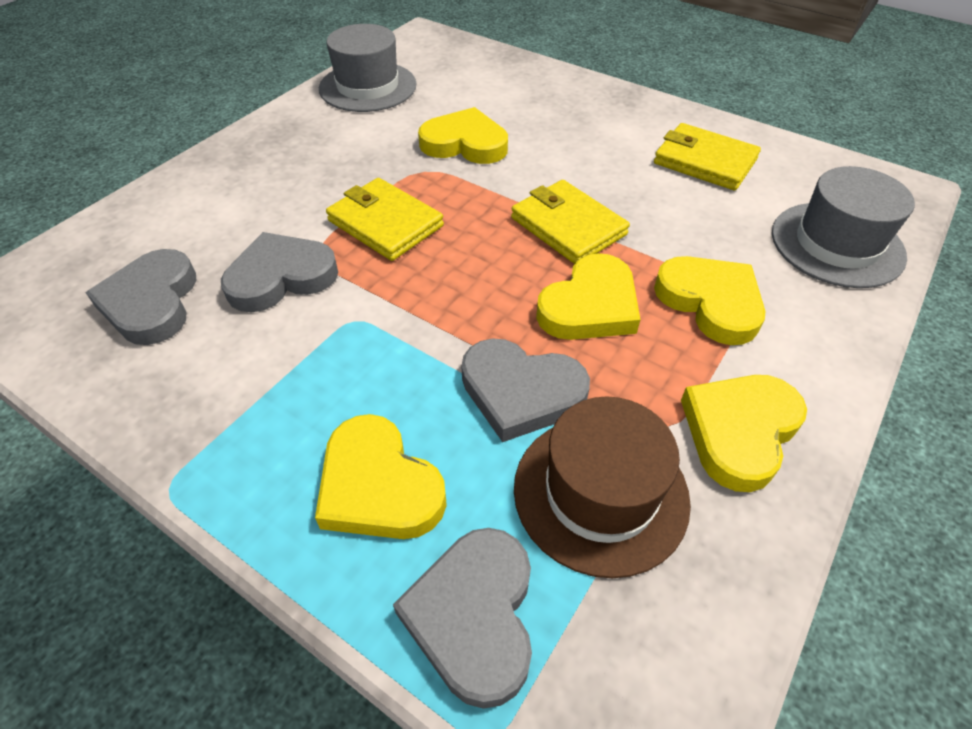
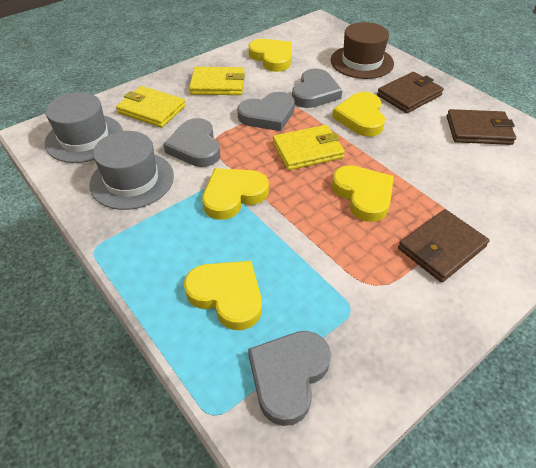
brown wallet: none = 0 -> [377,72,444,113] [398,209,490,283] [447,109,516,145] = 3

